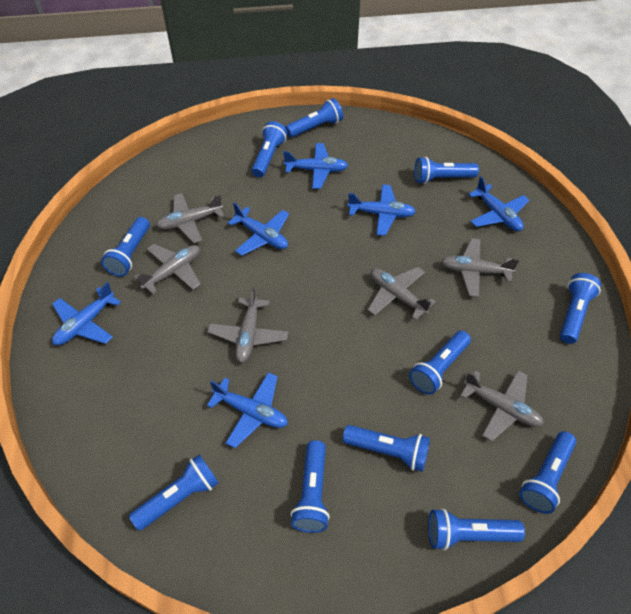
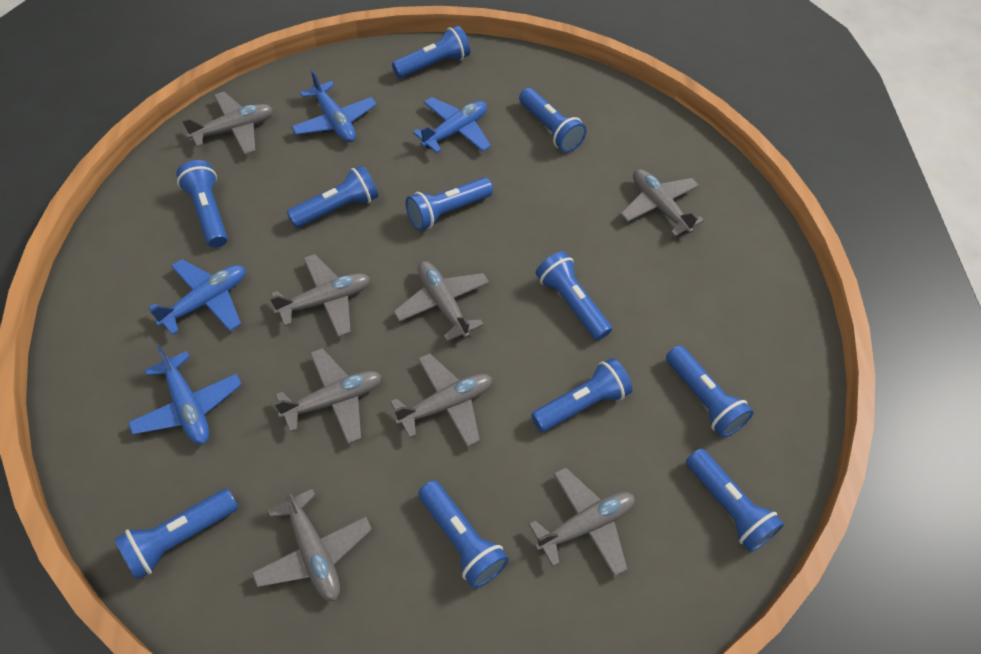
blue plane: [52,282,121,345] [207,372,288,448] [228,203,289,256] [283,143,348,189] [347,184,416,236] [468,176,529,231] = 6 -> [128,345,242,444] [149,259,245,335] [291,70,377,142] [413,97,491,153] = 4
grey plane: [134,244,201,294] [156,193,224,243] [207,287,288,363] [368,267,436,320] [441,238,519,297] [460,370,544,441] = 6 -> [182,92,273,155] [252,486,372,601] [270,254,370,337] [274,348,382,444] [390,353,492,447] [393,261,489,341] [529,467,635,577] [621,169,704,236] = 8

